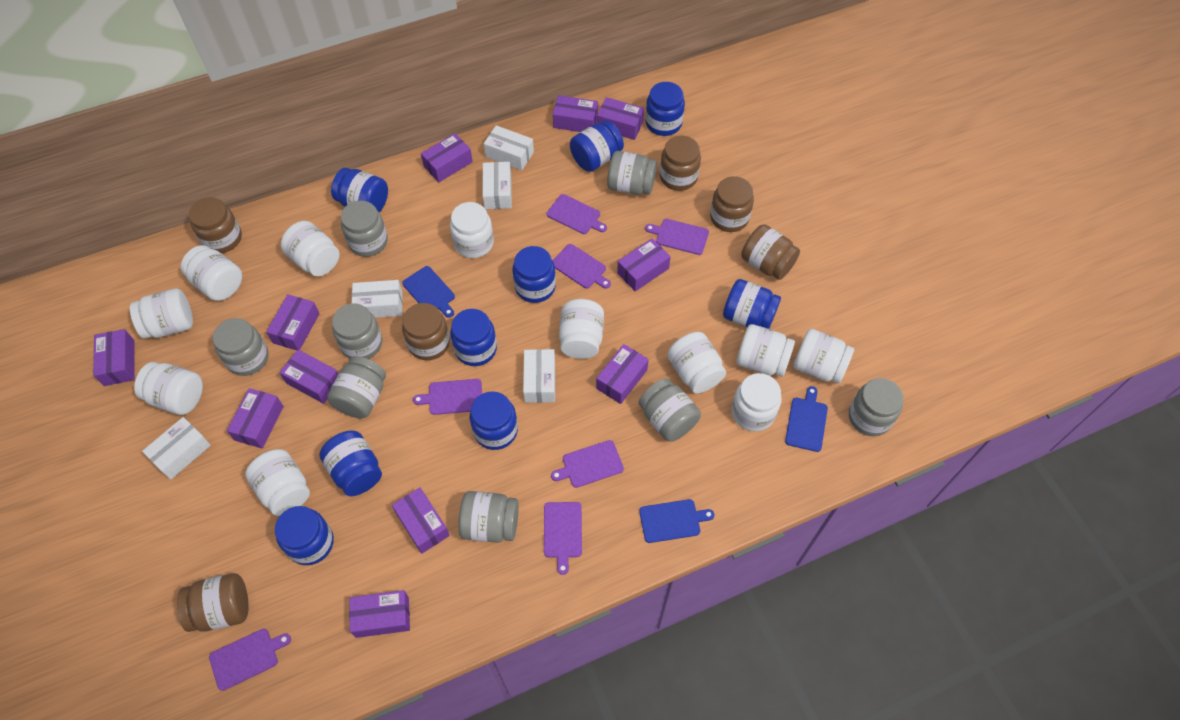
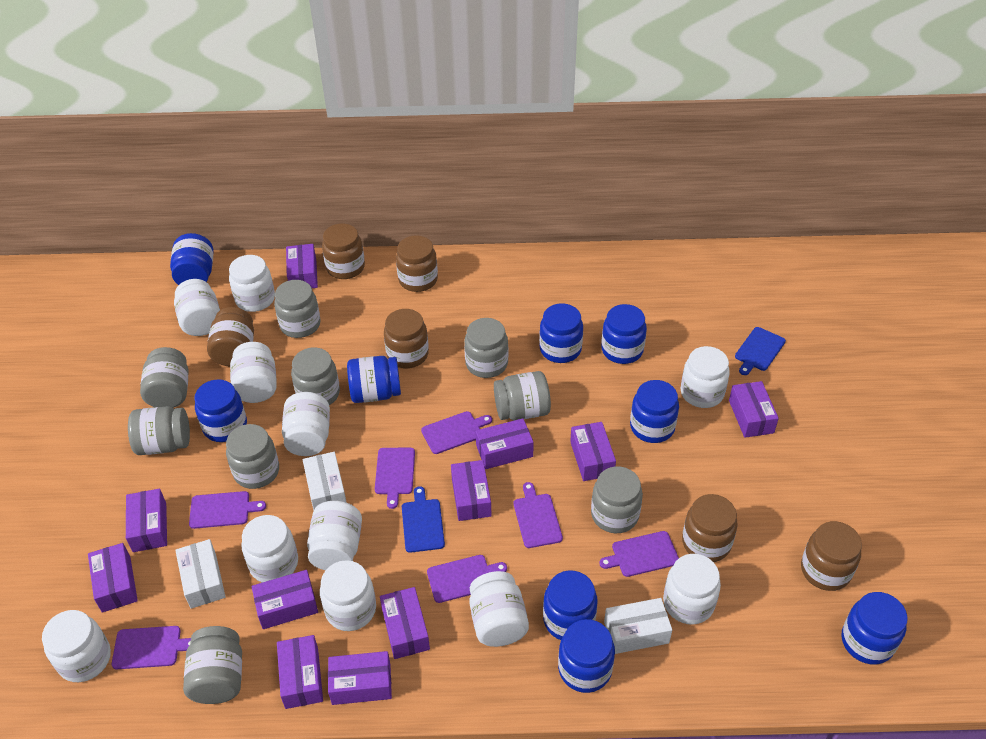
blue cutting board: [402,266,455,318] [639,499,714,543] [785,386,828,452] = 3 -> [402,486,445,553] [735,327,786,375] = 2
grey jar: [213,318,269,376] [327,356,386,419] [332,303,382,359] [341,201,388,257] [458,491,519,543] [607,151,657,195] [639,378,701,442] [849,378,904,436] = 8 -> [128,406,190,455] [140,347,189,408] [183,626,242,704] [226,424,279,489] [274,280,321,338] [291,347,340,405] [464,318,508,378] [494,371,551,420] [591,466,643,533] = 9
white box: [142,417,211,480] [352,280,402,318] [483,162,512,209] [484,125,534,170] [523,349,555,403] = 5 -> [175,539,226,609] [303,452,347,510] [604,598,672,654] = 3

